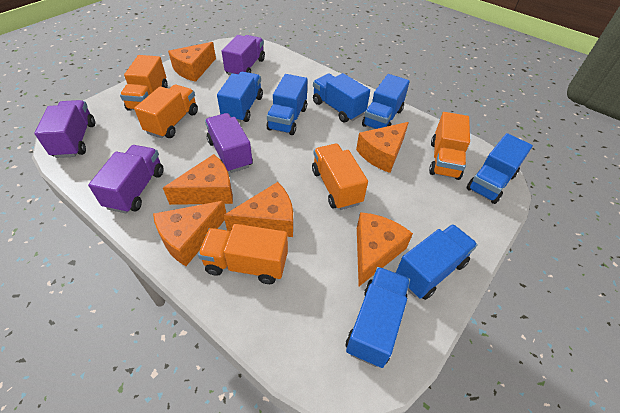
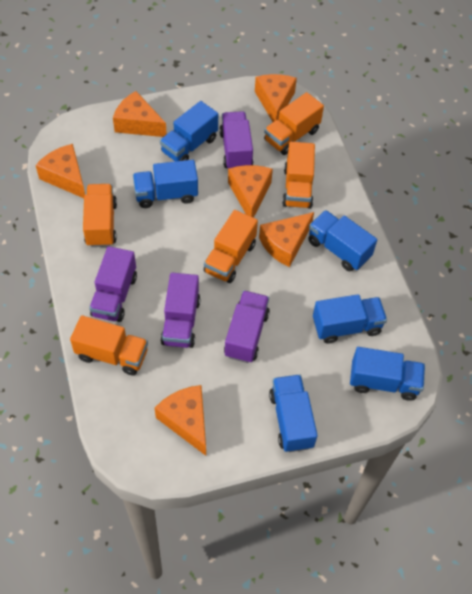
blue truck: [217,72,263,122] [267,74,308,135] [313,73,370,122] [345,267,410,368] [362,74,410,129] [396,224,478,300] [466,133,533,204] = 7 -> [133,160,198,208] [160,101,218,161] [269,374,318,452] [308,210,377,272] [313,294,387,344] [350,347,425,401] = 6

